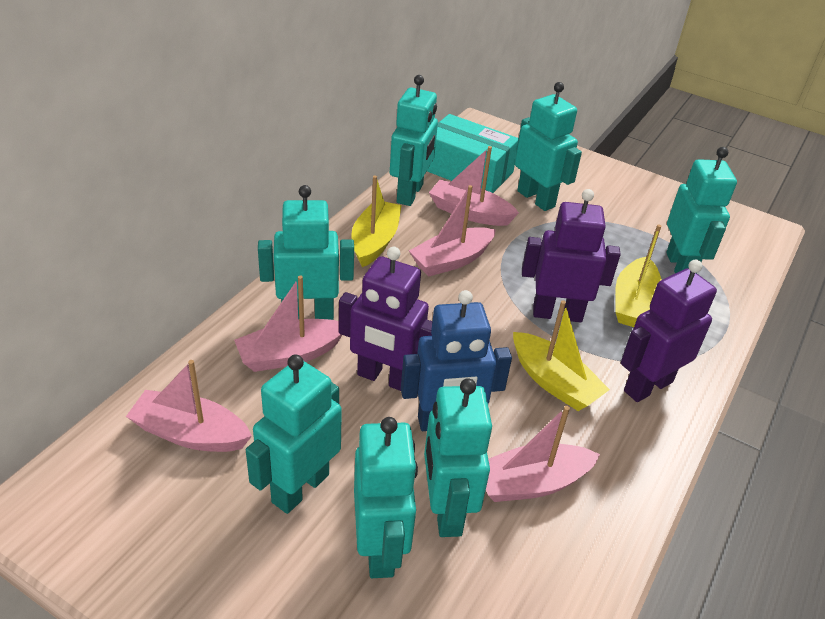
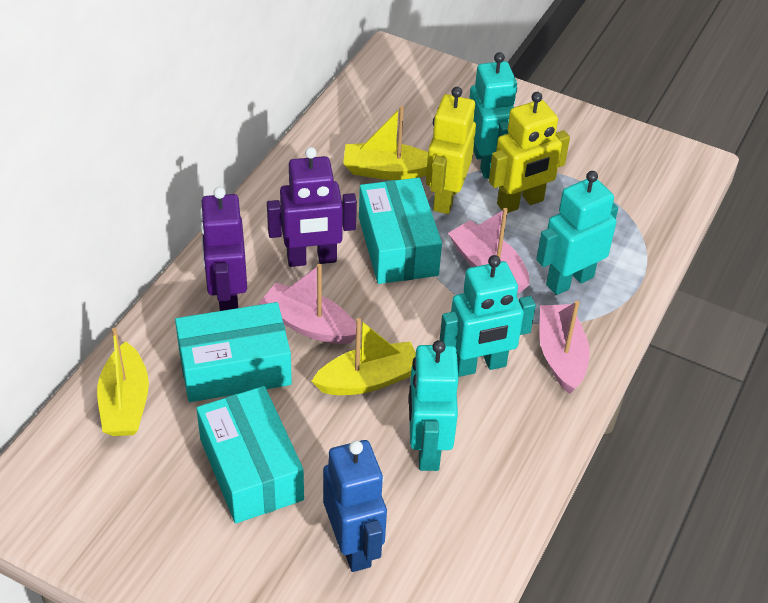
pink boat: [126,360,252,452] [234,275,342,372] [409,185,496,276] [429,146,519,226] [486,406,600,502] = 5 -> [259,264,356,344] [448,208,529,293] [539,301,590,394] = 3
purple robot: [339,247,432,391] [522,189,621,322] [621,260,717,402] = 3 -> [200,187,247,311] [267,147,357,267] = 2
turquoise box: [427,114,519,193] = 1 -> [175,302,292,402] [196,386,304,523] [359,178,442,284] = 3
turquoise robot: [246,355,342,514] [258,185,354,320] [354,417,418,578] [390,75,438,206] [424,378,492,537] [515,82,582,211] [666,147,737,273] = 7 -> [409,340,458,471] [440,255,536,377] [469,52,517,178] [536,171,618,295] = 4
yellow robot: none = 0 -> [426,87,476,214] [489,92,570,213] = 2

